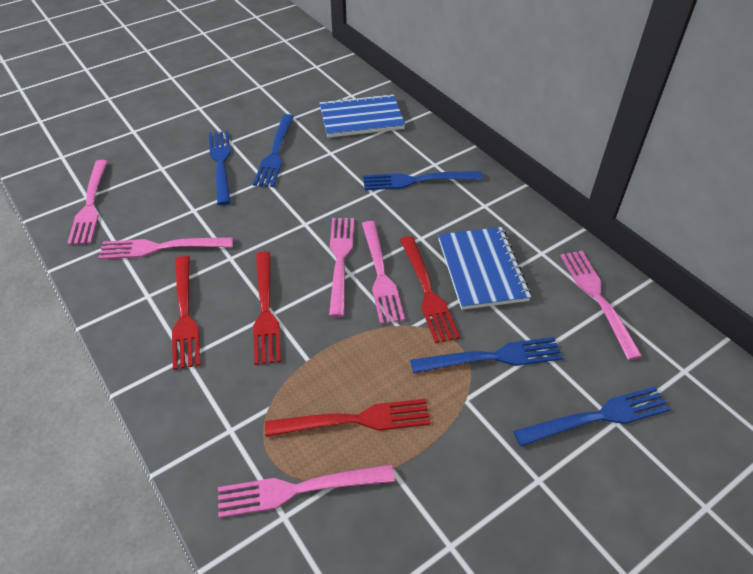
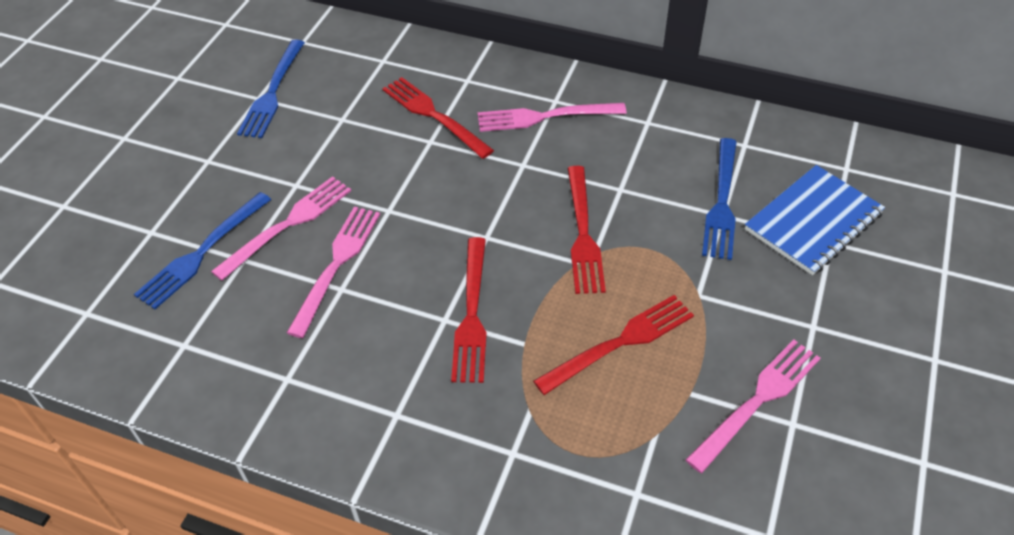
blue fork: [209,131,231,205] [253,114,294,187] [363,171,483,190] [410,337,563,373] [513,386,671,446] = 5 -> [134,192,271,309] [237,40,305,138] [702,138,737,260] = 3
blue notebook: [319,94,405,138] [438,227,531,310] = 2 -> [745,165,885,275] = 1
pink fork: [67,160,108,245] [98,237,234,259] [218,464,395,518] [329,218,354,317] [362,221,405,324] [560,251,643,360] = 6 -> [211,176,351,281] [287,206,380,338] [478,103,626,132] [685,340,821,473] = 4

